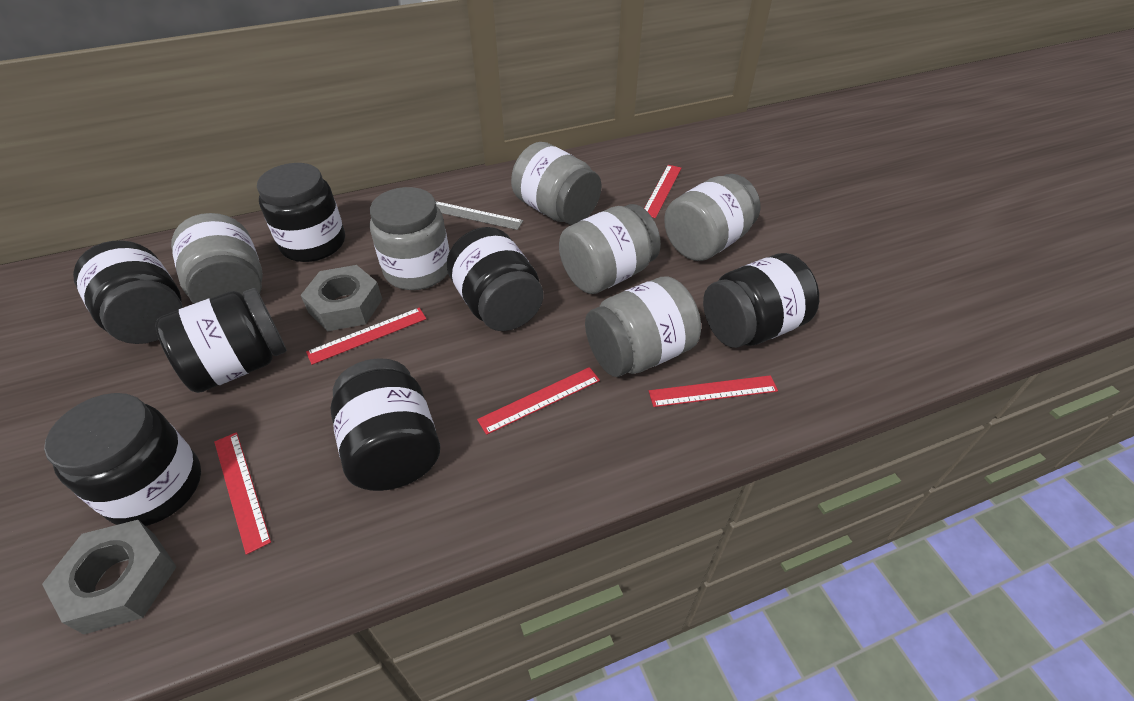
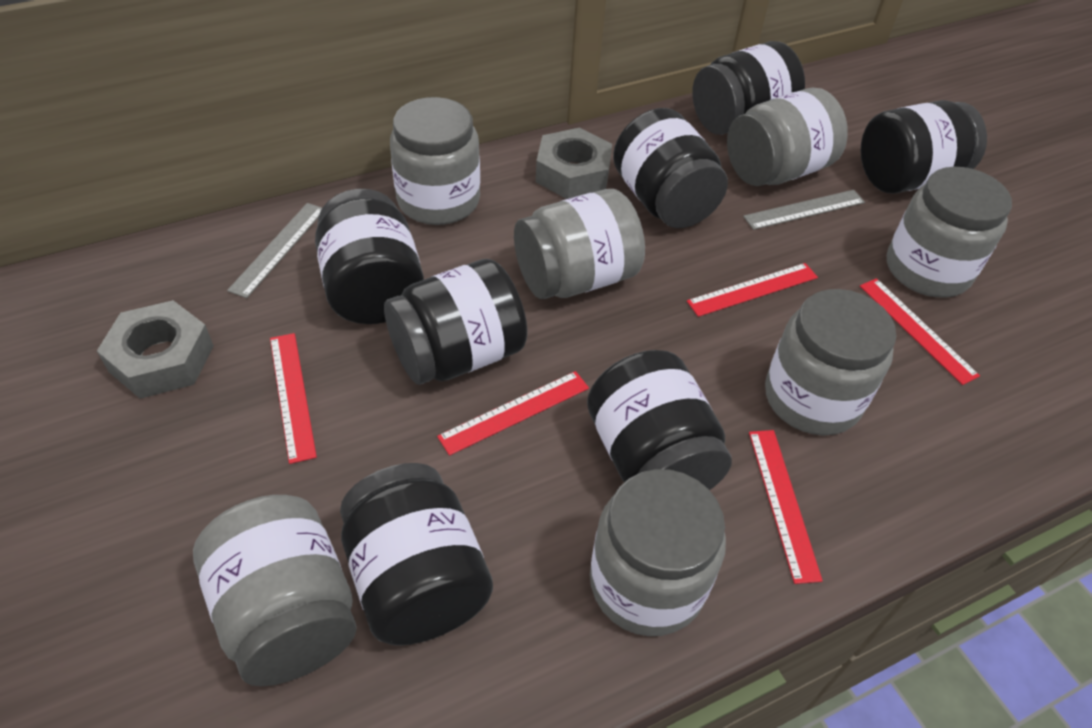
grey jar: [171,213,263,304] [370,187,450,290] [511,142,602,225] [559,204,661,294] [585,276,701,377] [664,174,760,261] = 6 -> [193,495,357,686] [390,97,480,225] [514,189,645,299] [590,469,726,636] [727,88,848,186] [765,289,896,436] [887,167,1012,297] = 7
grey ruler: [436,201,523,230] = 1 -> [227,203,322,298] [743,190,865,230] = 2

